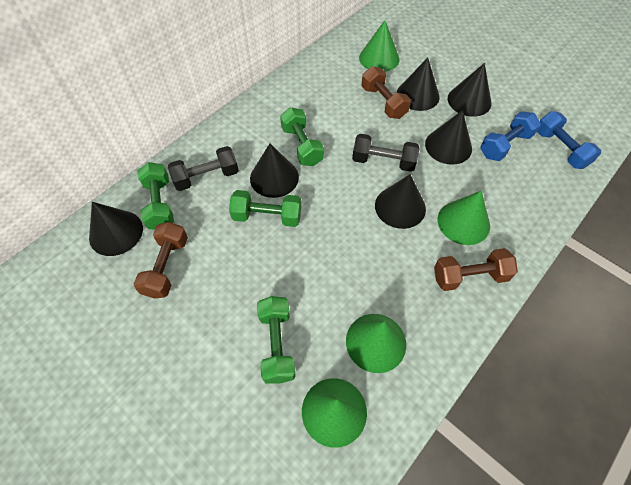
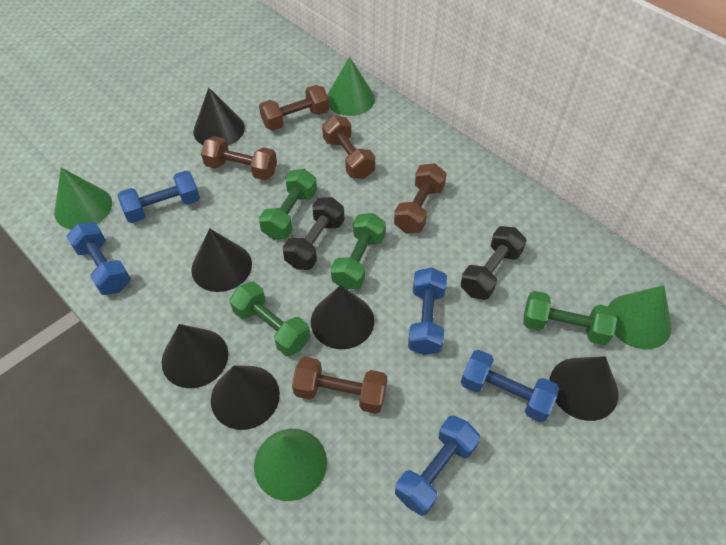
blue dumbbell: [480,111,541,161] [537,111,601,169] = 2 -> [66,222,131,295] [118,171,200,223] [395,415,480,516] [408,267,447,355] [461,350,559,422] = 5
brown dumbbell: [134,222,188,299] [361,66,411,119] [434,248,518,291] = 3 -> [201,136,277,180] [259,85,329,131] [292,357,387,414] [322,116,375,179] [394,163,447,233] = 5

